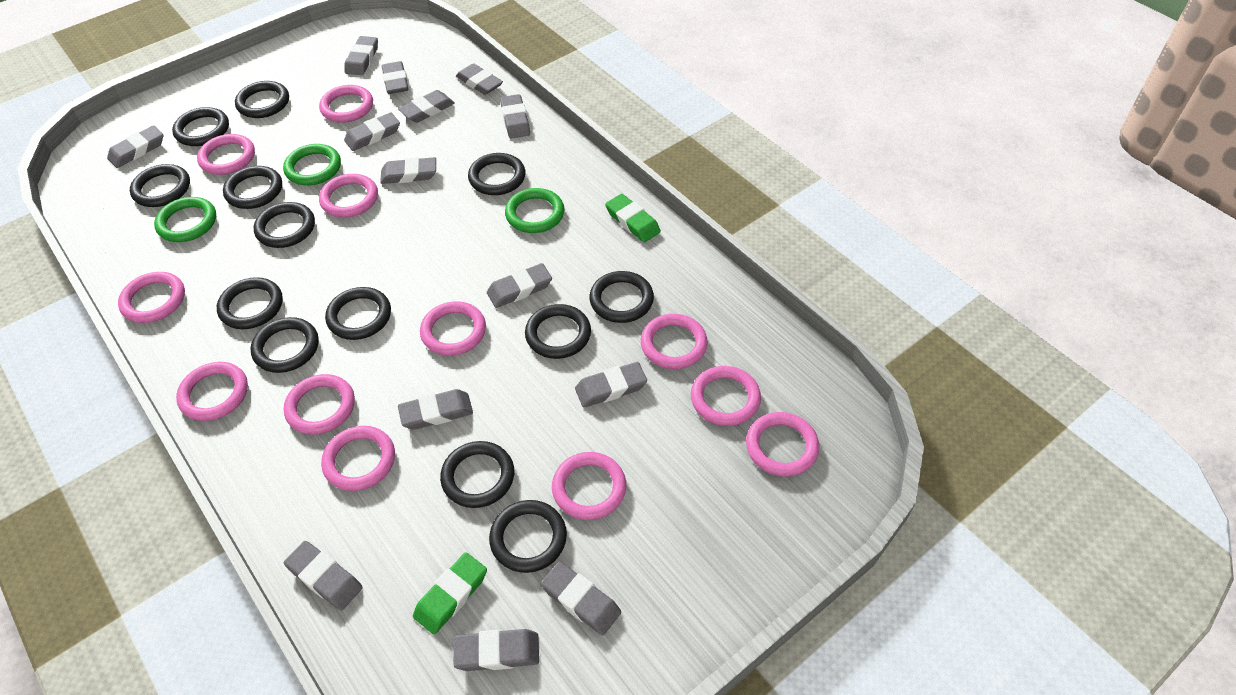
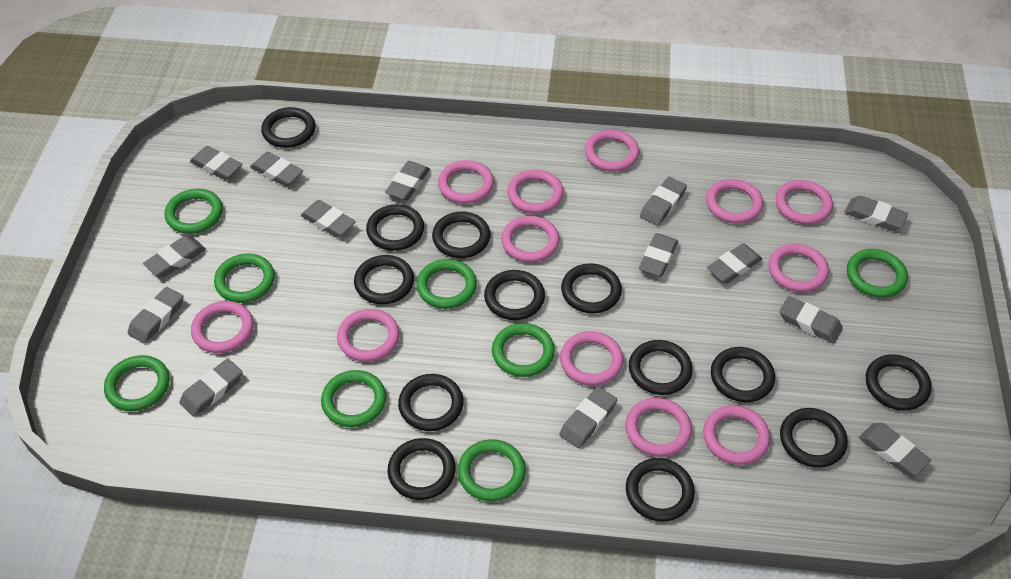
green eraser: [413,552,487,635] [605,194,661,242] = 2 -> none = 0
green ring: [154,197,216,242] [283,144,341,185] [505,188,564,233] = 3 -> [104,355,170,411] [164,189,223,234] [214,253,275,303] [321,370,386,427] [416,259,477,309] [458,439,526,501] [492,323,555,377] [847,249,908,298] = 8

